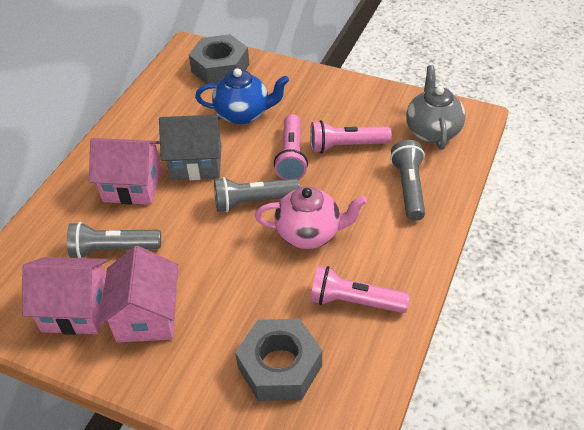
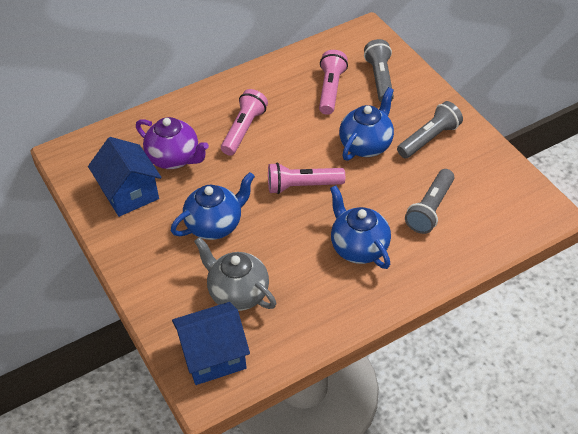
blue house: none = 0 -> [88,137,162,217] [172,302,250,385] = 2
blue teapot: [195,68,289,125] = 1 -> [171,172,255,240] [330,185,391,269] [339,87,394,161] = 3
grey house: [159,115,222,180] = 1 -> none = 0
grey nut: [189,34,249,85] [235,319,322,401] = 2 -> none = 0
pink house: [22,257,108,335] [89,138,162,205] [99,246,178,343] = 3 -> none = 0
pink teapot: [255,186,367,249] = 1 -> none = 0
purple teapot: none = 0 -> [136,117,209,169] = 1

